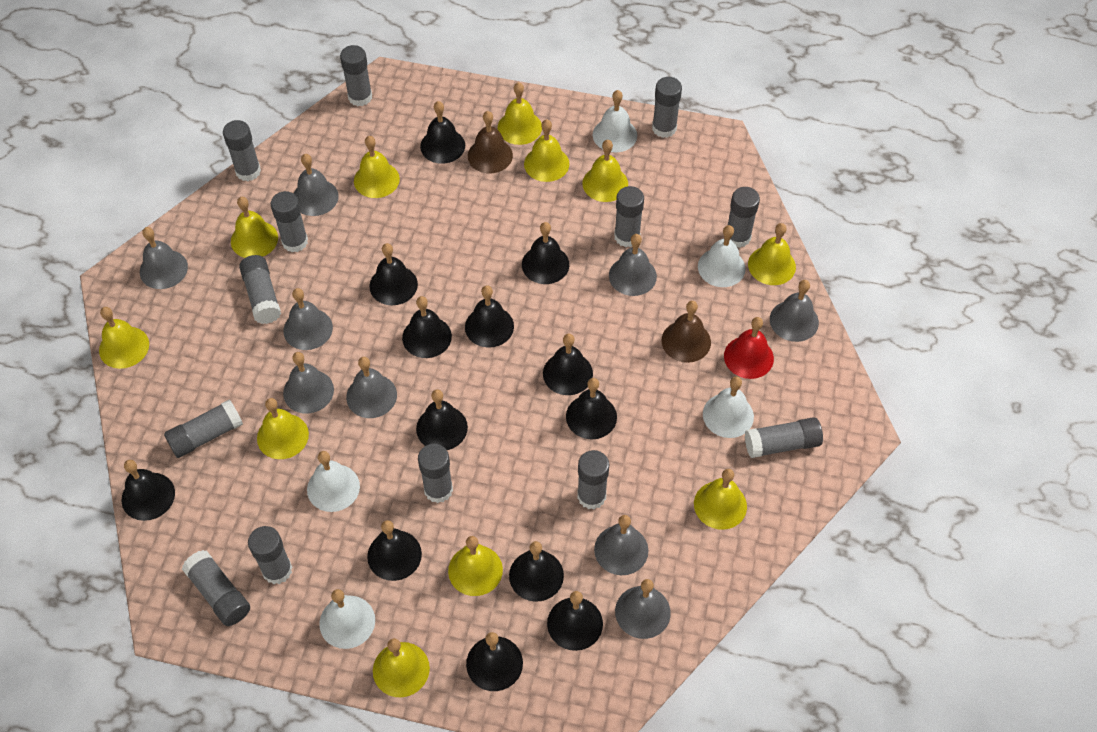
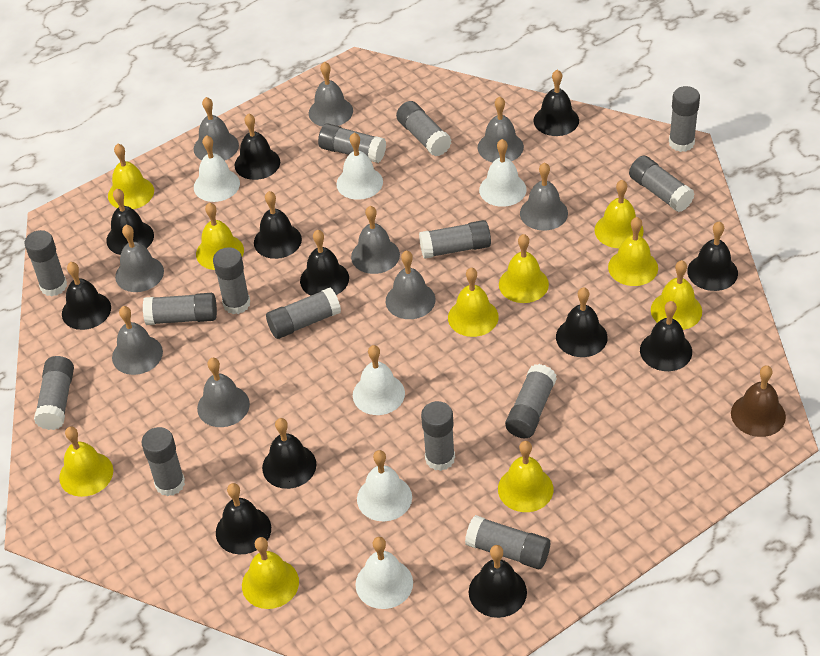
black bell: [122,460,175,521] [367,520,422,581] [369,243,418,305] [402,296,452,358] [416,389,468,450] [420,101,465,164] [465,286,514,348] [466,632,523,691] [509,541,564,602] [522,222,569,284] [543,334,593,395] [547,591,603,651] [566,378,617,439] = 13 -> [62,262,111,330] [106,189,154,255] [216,483,271,554] [234,113,280,180] [254,191,302,259] [262,418,317,489] [300,230,349,296] [469,545,527,618] [534,70,579,136] [556,287,608,357] [640,301,692,371] [687,221,738,291] = 12
brown bell: [468,111,513,173] [662,301,711,363] = 2 -> [731,365,786,437] = 1
grey glue stick: [164,399,243,458] [182,550,250,626] [223,120,261,181] [239,255,281,324] [248,526,292,584] [271,191,308,252] [340,45,372,106] [418,444,453,503] [577,450,609,509] [614,186,644,247] [652,77,682,138] [728,187,760,248] [745,417,823,458] = 13 -> [25,230,67,297] [34,356,74,430] [141,427,185,496] [143,293,217,325] [213,247,250,314] [266,287,341,339] [318,123,386,163] [396,101,452,156] [419,220,491,259] [421,401,455,471] [465,515,550,569] [505,364,557,438] [629,156,695,212] [669,86,700,152] = 14
red bell: [724,317,774,379] = 1 -> none = 0
white bell: [307,451,360,512] [319,589,375,649] [593,90,637,152] [698,225,746,287] [703,376,754,438] = 5 -> [194,135,240,202] [336,133,383,200] [353,345,405,415] [355,537,413,609] [357,450,412,522] [479,139,527,207] = 6
yellow bell: [99,307,149,369] [231,197,278,258] [257,398,309,459] [354,136,400,198] [373,638,430,697] [448,536,503,596] [497,82,542,145] [524,119,569,182] [582,140,628,202] [694,469,747,530] [748,223,796,285] = 11 -> [59,426,113,497] [108,144,154,209] [196,202,244,270] [242,537,299,609] [448,267,499,337] [498,441,553,512] [499,234,549,303] [594,180,644,248] [608,217,658,286] [651,260,702,330] = 10

